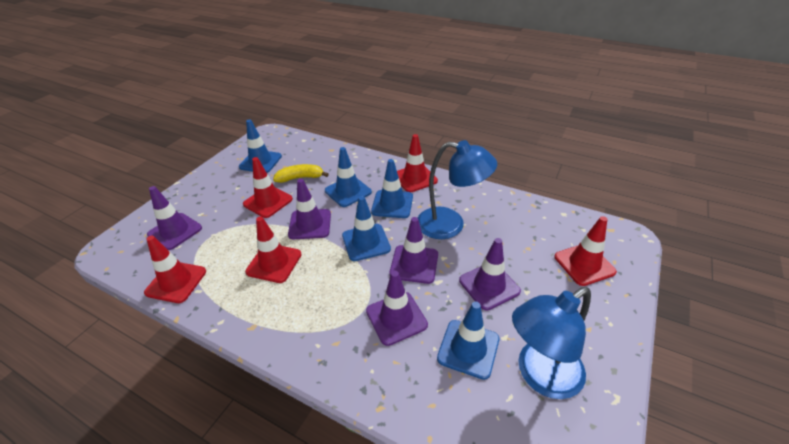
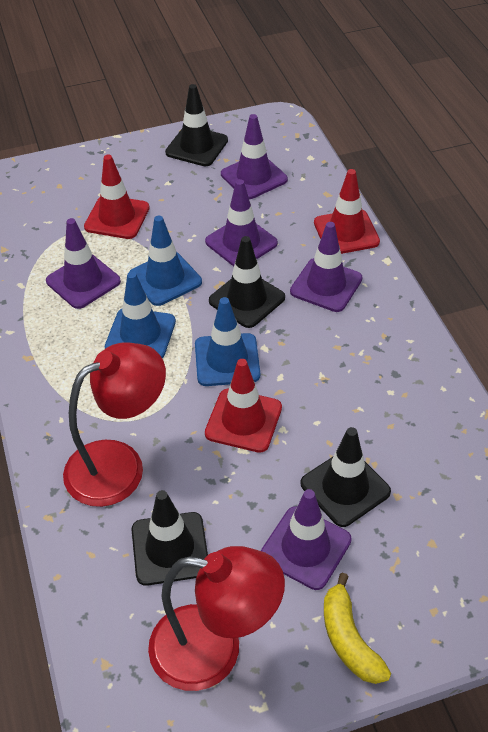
black traffic cone: none = 0 -> [131,490,208,586] [165,84,228,166] [209,236,285,328] [301,427,391,527] = 4
blue lamp: [418,140,497,239] [512,287,591,399] = 2 -> none = 0
blue traffic cone: [239,119,282,173] [325,147,372,207] [342,196,391,261] [371,159,413,218] [437,301,499,380] = 5 -> [105,272,176,358] [129,216,202,306] [195,297,260,386] = 3
red lamp: none = 0 -> [63,342,166,507] [148,546,285,691] = 2
red traffic cone: [144,236,206,303] [243,157,293,218] [245,216,302,283] [397,134,438,192] [554,216,617,286] = 5 -> [84,155,150,239] [205,359,282,453] [314,169,380,254] = 3

